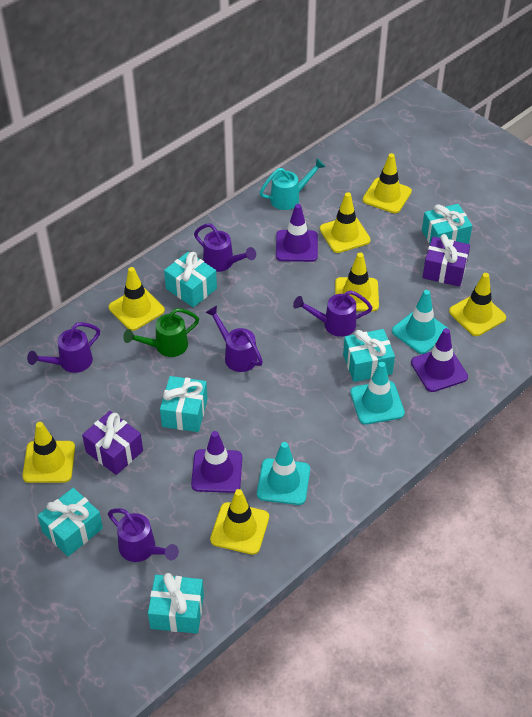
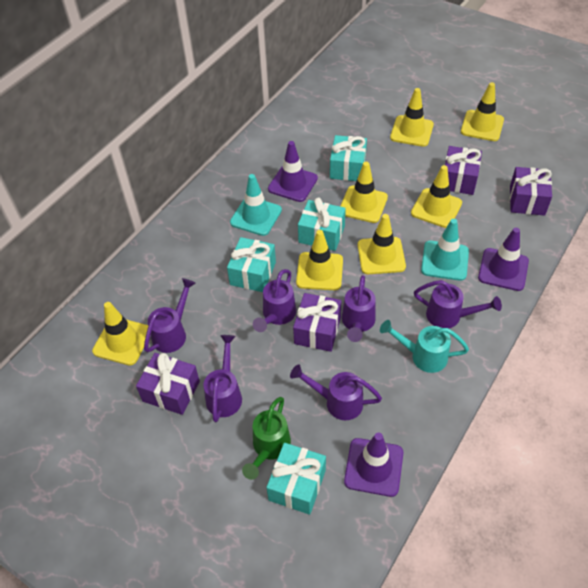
purple gift: [82,411,143,475] [423,234,470,287] = 2 -> [136,353,200,415] [293,293,342,352] [445,146,482,195] [510,167,552,216] = 4
purple watering can: [27,322,100,373] [108,508,179,562] [194,224,256,272] [205,306,263,372] [293,290,373,337] = 5 -> [144,278,196,353] [203,335,242,422] [253,269,296,332] [290,364,382,420] [342,275,376,342] [414,280,502,329] = 6
turquoise gift: [38,488,103,557] [148,573,204,634] [160,376,208,432] [164,252,217,307] [343,329,395,382] [422,204,472,244] = 6 -> [227,237,276,292] [266,443,326,515] [298,197,346,251] [330,135,367,181] = 4
turquoise traffic cone: [257,442,310,505] [350,362,405,425] [392,290,448,354] = 3 -> [230,174,282,236] [421,219,469,281] = 2

